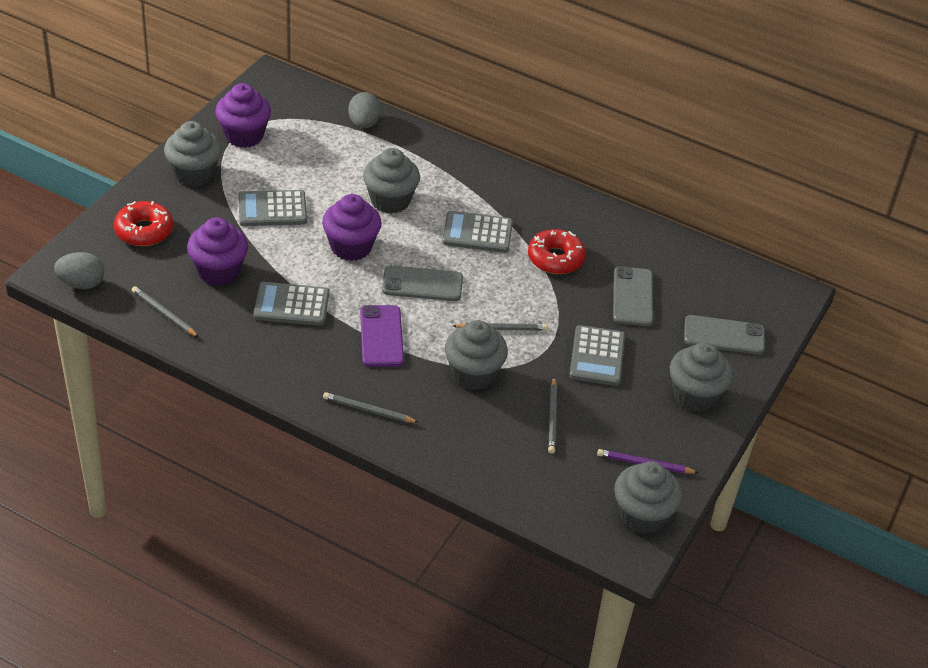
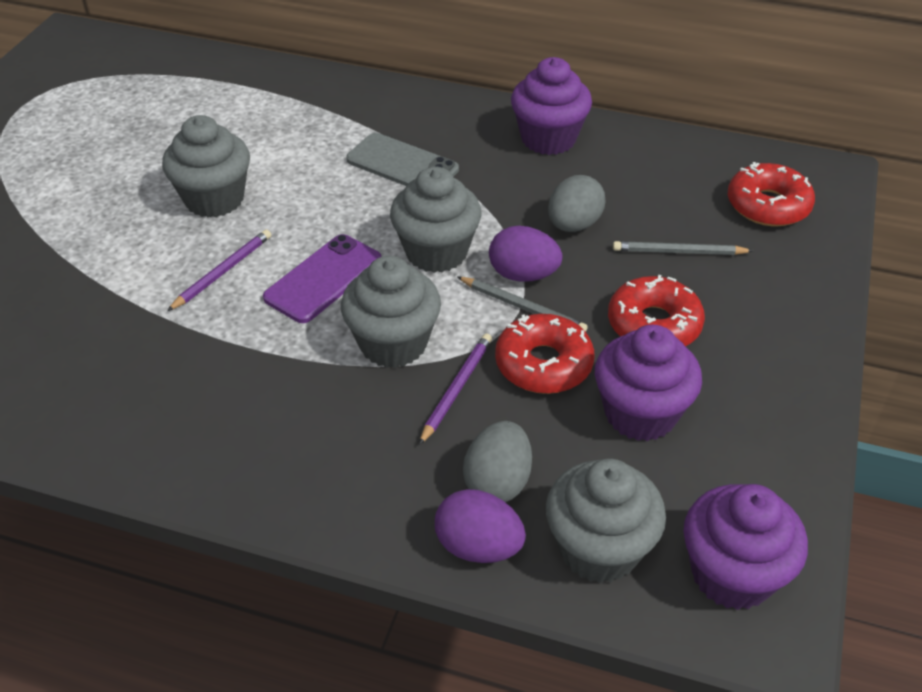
grey calculator: [238,190,307,226] [253,282,329,326] [442,211,513,253] [569,325,625,386] = 4 -> none = 0
grey cupcake: [164,121,222,187] [363,148,420,214] [445,320,508,390] [614,462,682,534] [670,342,733,412] = 5 -> [162,115,250,218] [341,256,441,368] [390,167,481,273] [546,459,666,583] = 4
grey pencil: [132,286,199,337] [323,392,419,423] [453,323,548,331] [548,377,557,454] = 4 -> [458,277,588,332] [613,241,753,255] = 2
grey phone: [382,265,463,301] [613,266,653,326] [684,315,765,355] = 3 -> [346,133,459,186] = 1
purple egg: none = 0 -> [435,489,526,563] [489,226,562,282] = 2
purple pencil: [597,449,699,474] = 1 -> [167,229,271,311] [419,334,492,445] = 2
red donut: [114,201,173,246] [528,229,586,274] = 2 -> [495,314,594,394] [608,275,705,346] [728,162,815,226] = 3

